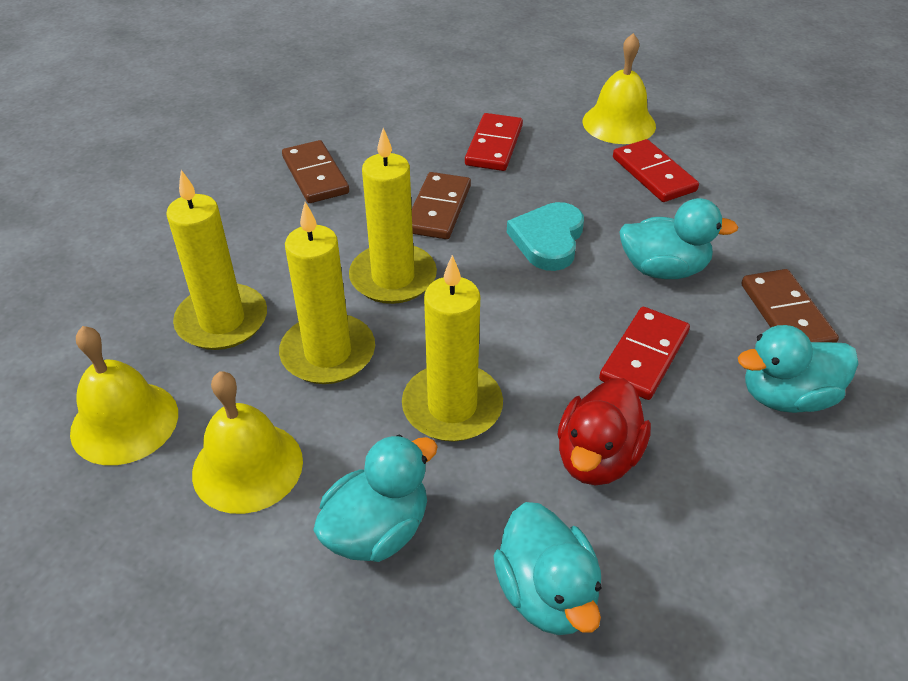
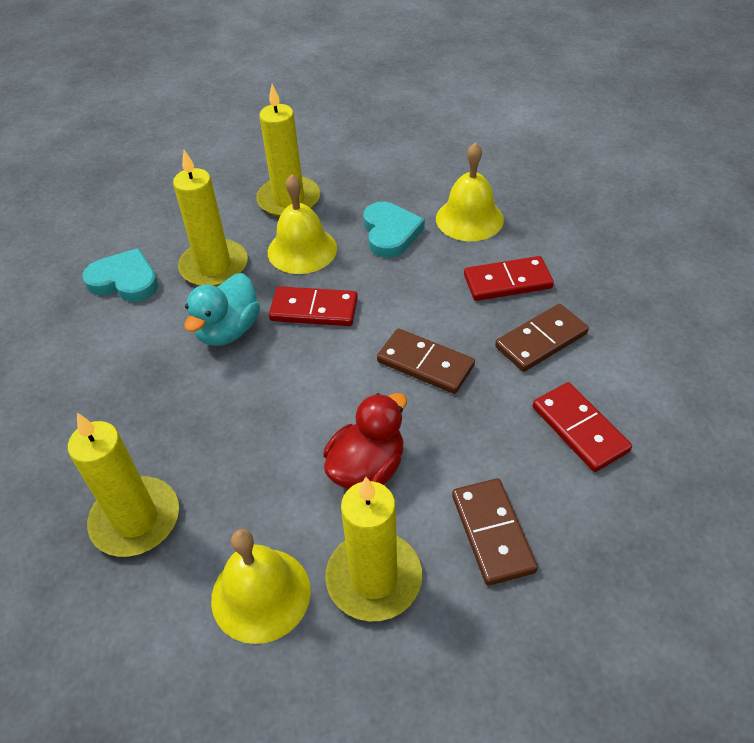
turquoise duck: [313,435,438,562] [493,502,602,635] [619,198,738,279] [738,325,859,413] = 4 -> [184,273,260,346] = 1
turquoise heart: [507,202,584,271] = 1 -> [82,248,158,302] [363,202,425,258] = 2

